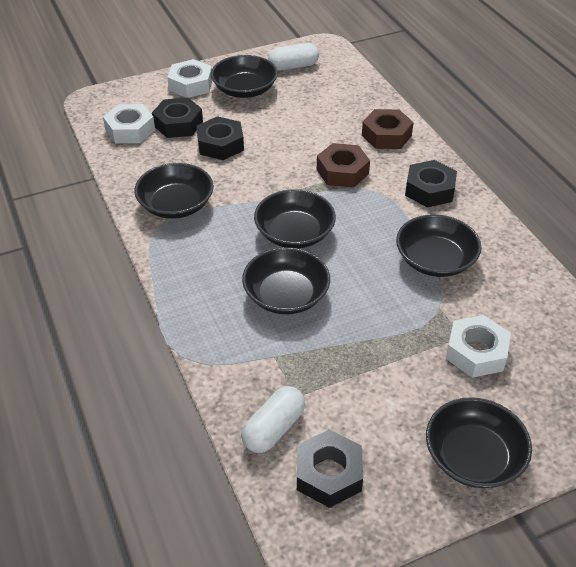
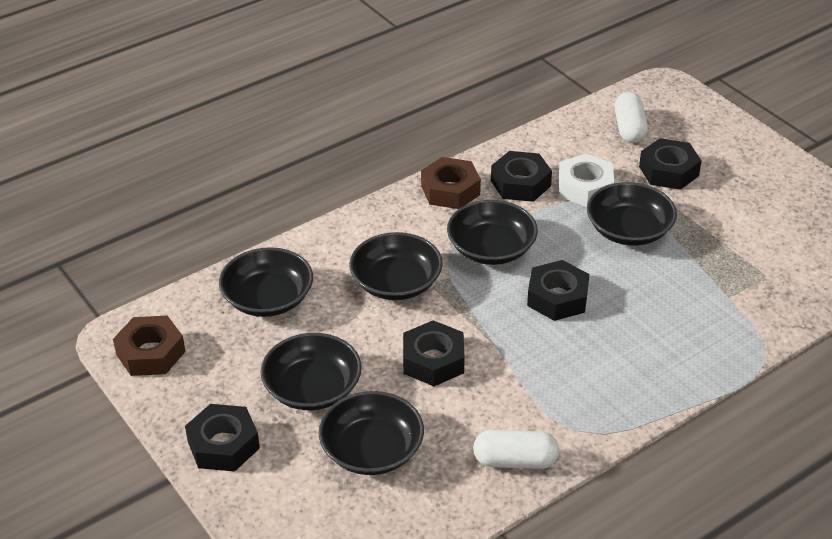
black nut: [152,98,203,138] [196,116,244,160] [297,429,363,508] [405,160,457,207] = 4 -> [185,404,260,472] [403,320,465,386] [491,151,552,202] [527,260,589,321] [639,138,702,190] = 5
white nut: [103,104,155,143] [167,59,212,98] [446,315,511,378] = 3 -> [559,153,614,207] = 1

